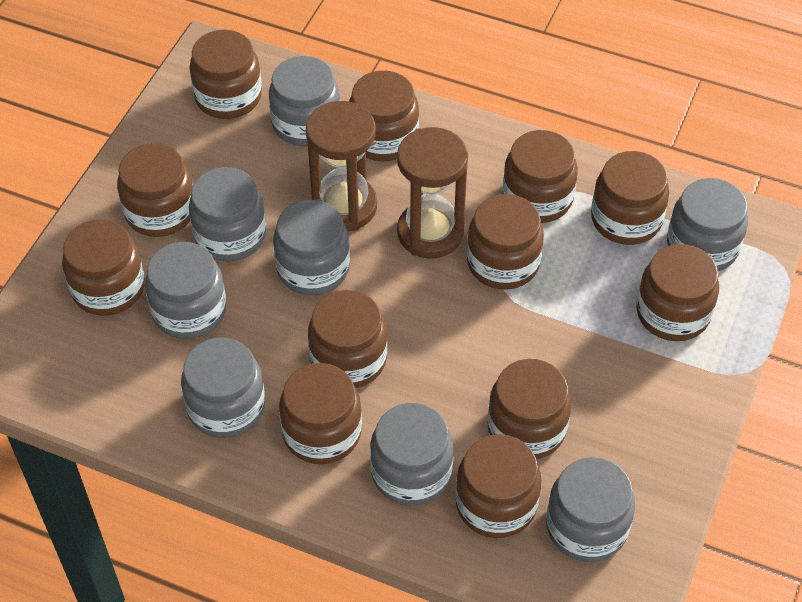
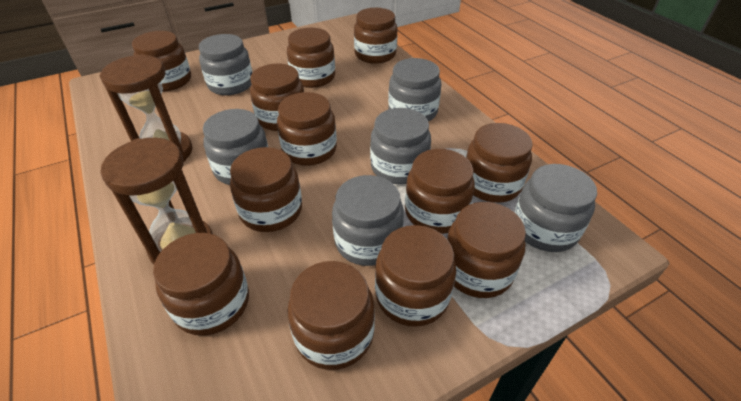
grey jar: [145,242,226,339] [181,337,265,438] [189,167,266,262] [269,56,340,146] [273,199,350,295] [370,403,454,506] [546,457,635,562] [667,178,748,271] = 8 -> [199,34,253,95] [203,109,268,185] [332,175,404,266] [370,108,431,184] [388,58,441,121] [515,164,597,252] = 6

